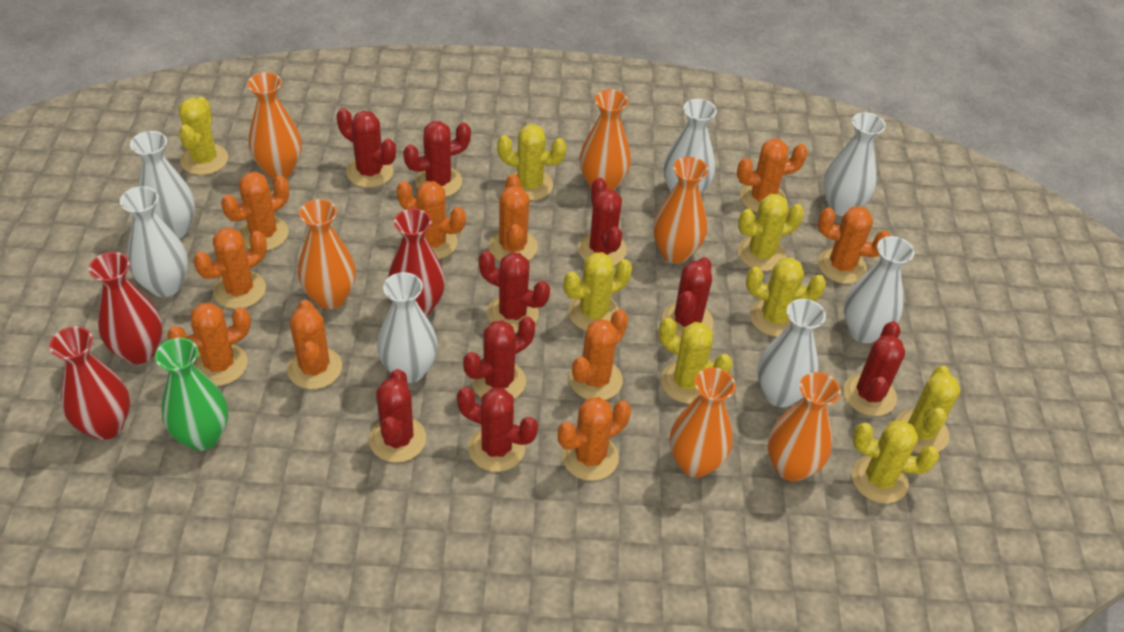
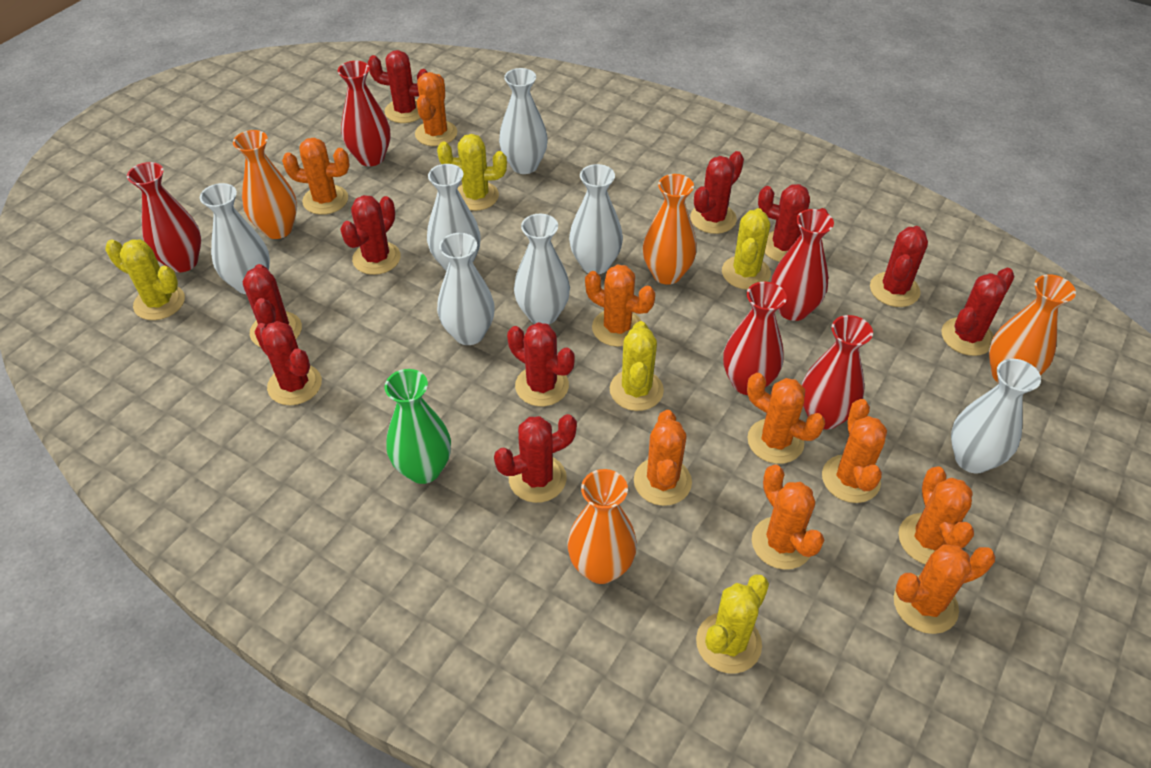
orange cactus: [167,302,251,386] [194,227,267,309] [221,171,289,251] [287,300,342,389] [397,181,466,259] [488,174,538,261] [558,397,631,481] [569,309,628,400] [737,139,808,213] [818,206,890,284] = 10 -> [282,138,350,215] [415,72,457,146] [585,264,655,347] [634,410,692,506] [747,373,825,464] [752,465,824,570] [822,399,887,503] [894,544,995,634] [898,466,974,564] = 9
orange vase: [247,72,302,179] [298,199,356,309] [580,90,631,190] [653,157,709,263] [670,367,736,477] [768,372,841,482] = 6 -> [233,130,297,239] [568,469,637,584] [643,174,697,285] [989,274,1076,383] = 4
red cactus: [337,108,396,188] [369,369,426,463] [403,121,471,197] [457,387,538,472] [463,317,535,399] [479,251,550,333] [578,178,627,266] [662,257,713,338] [843,321,905,416] = 9 -> [243,264,302,347] [254,321,322,405] [340,195,401,275] [367,50,428,123] [494,414,577,503] [507,322,575,406] [690,151,744,234] [758,184,828,262] [870,226,928,307] [941,268,1015,356] = 10
red vase: [49,326,130,440] [88,252,163,364] [388,209,445,316] = 3 -> [127,162,201,272] [338,61,391,166] [723,282,787,395] [771,209,834,321] [802,315,873,429] = 5
yellow cactus: [179,97,228,175] [497,124,567,201] [564,252,632,331] [659,317,732,404] [738,194,804,271] [746,258,826,337] [852,420,939,504] [895,366,960,453] = 8 -> [105,239,185,320] [437,134,507,211] [610,321,664,411] [696,575,769,673] [722,208,771,290] = 5

